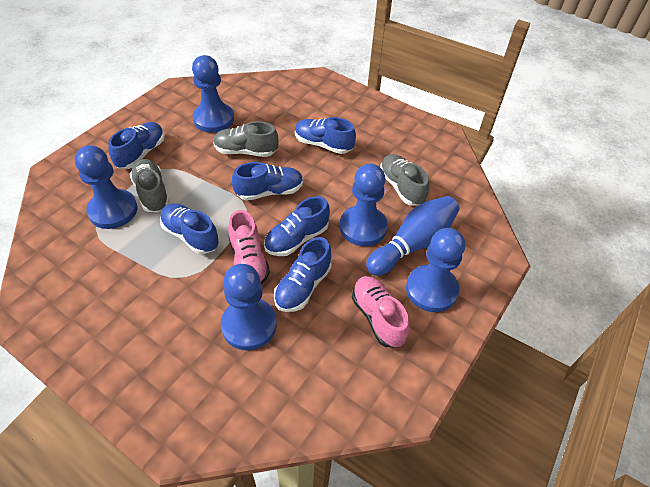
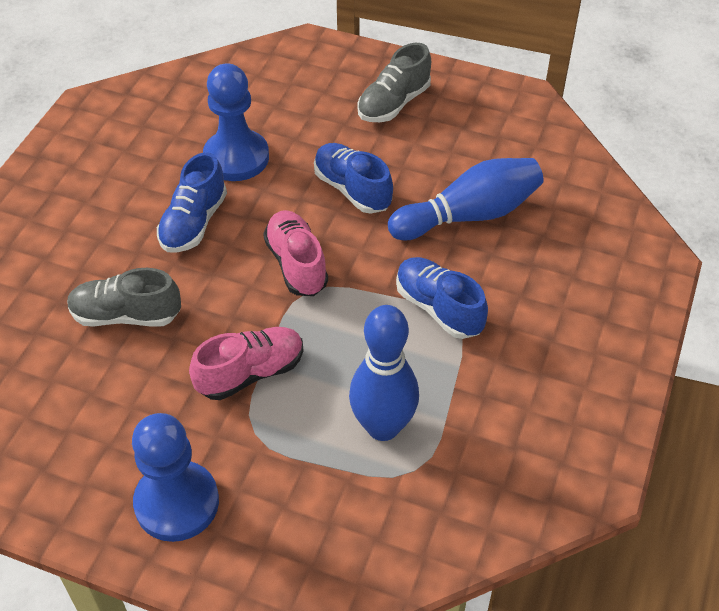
blue bowling pin: [366,196,459,276] = 1 -> [349,305,419,441] [388,158,544,240] = 2
blue pawn: [75,145,137,229] [192,55,234,133] [221,264,277,350] [340,164,388,246] [406,228,465,312] = 5 -> [132,413,219,542] [203,63,269,181] = 2
blue shoe: [108,122,165,169] [160,203,219,254] [232,162,303,201] [264,196,330,256] [274,237,332,312] [295,117,356,154] = 6 -> [157,152,227,253] [314,143,393,214] [396,257,488,339] = 3
grey shoe: [130,159,170,212] [213,121,279,157] [380,154,429,205] = 3 -> [67,268,181,327] [357,43,431,122] = 2

